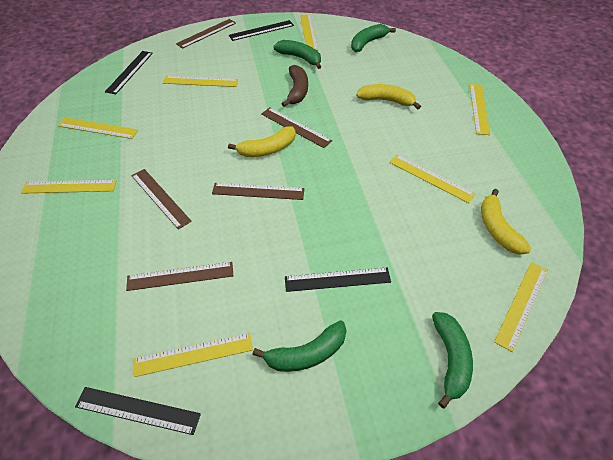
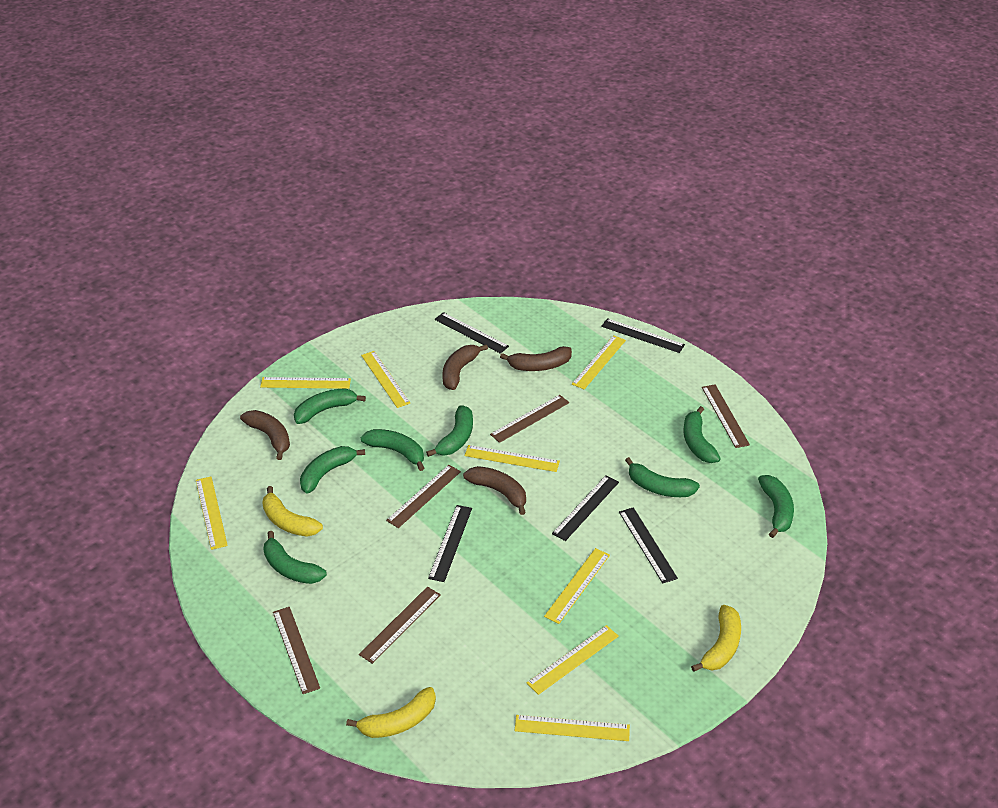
black ruler: [75,387,201,435] [105,51,153,95] [229,20,294,41] [285,267,391,292] = 4 -> [428,505,472,582] [435,312,509,354] [552,475,619,541] [601,318,685,353] [619,507,678,584] = 5
brown banana: [282,65,308,107] = 1 -> [240,410,290,460] [442,344,488,390] [463,466,526,515] [500,346,572,371] = 4
green banana: [252,320,347,372] [273,40,321,69] [351,24,396,52] [432,312,473,409] = 4 -> [263,531,327,584] [294,388,366,424] [300,446,365,494] [361,429,424,471] [426,405,473,457] [625,457,700,497] [683,406,721,463] [758,475,794,538] = 8

